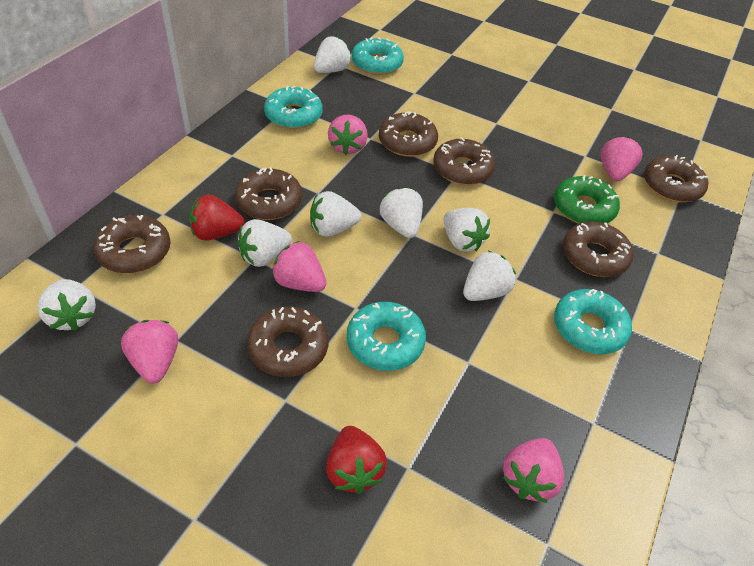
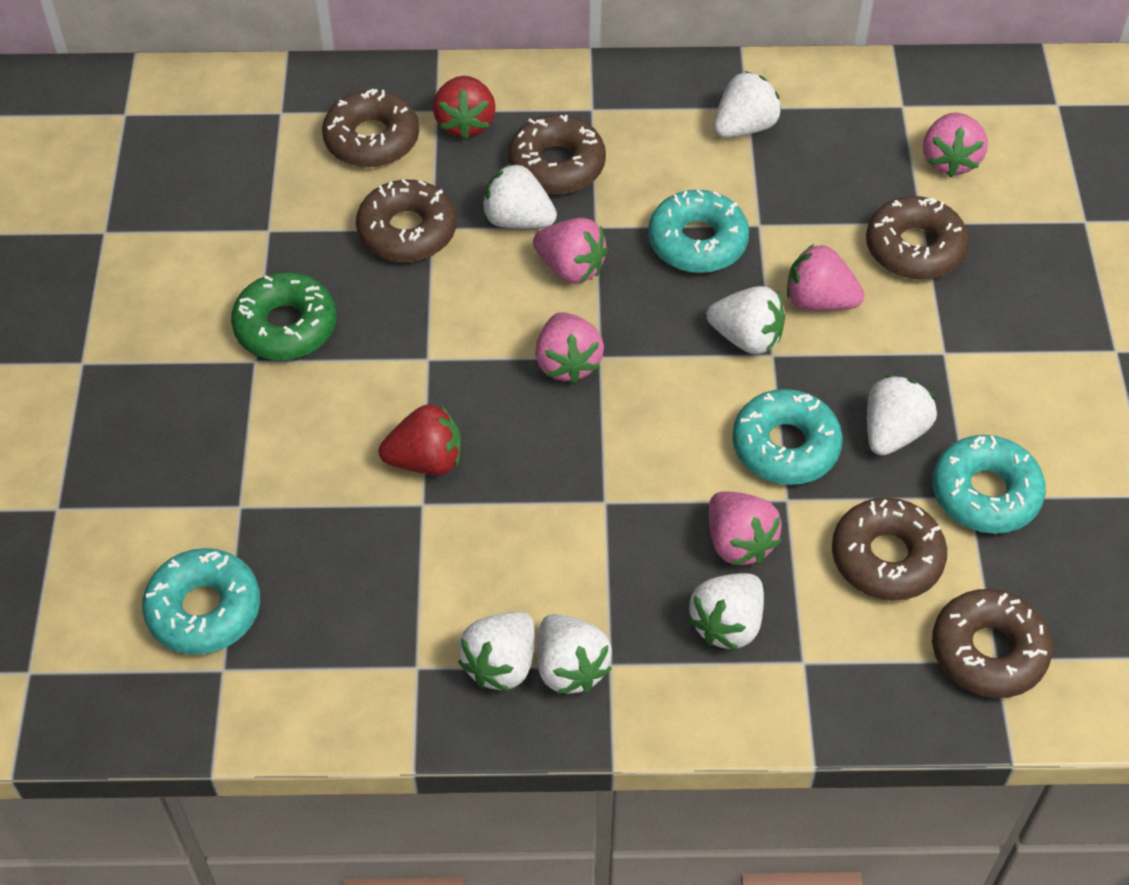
brown donut: [93,215,171,273] [235,167,302,220] [247,307,328,377] [379,111,438,157] [433,137,495,185] [563,222,634,277] [644,155,708,202] = 7 -> [322,89,419,168] [356,179,457,262] [508,115,606,194] [832,497,947,600] [866,196,969,280] [932,589,1052,698] = 6

